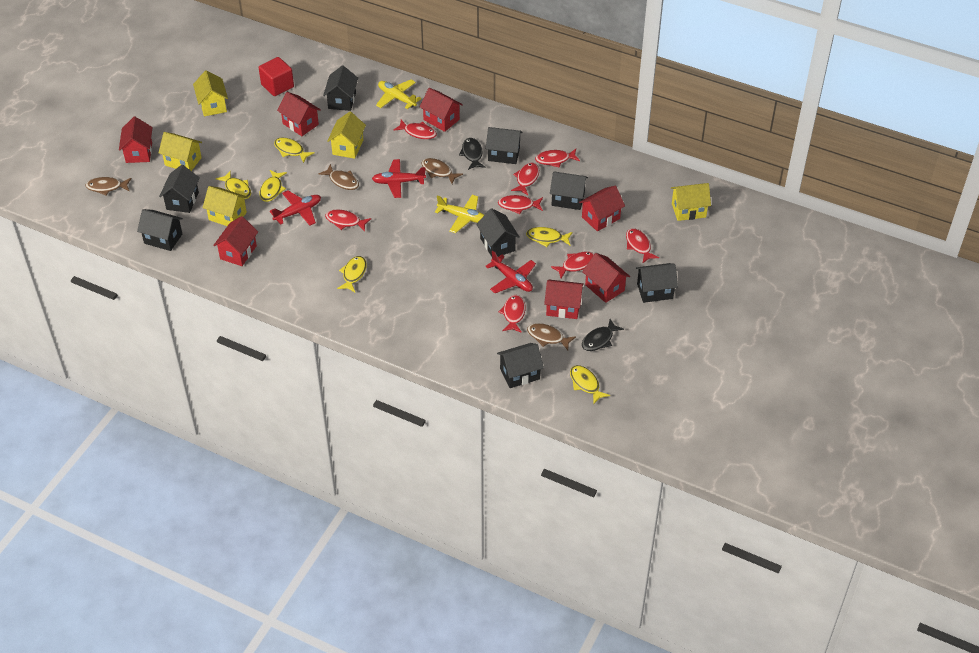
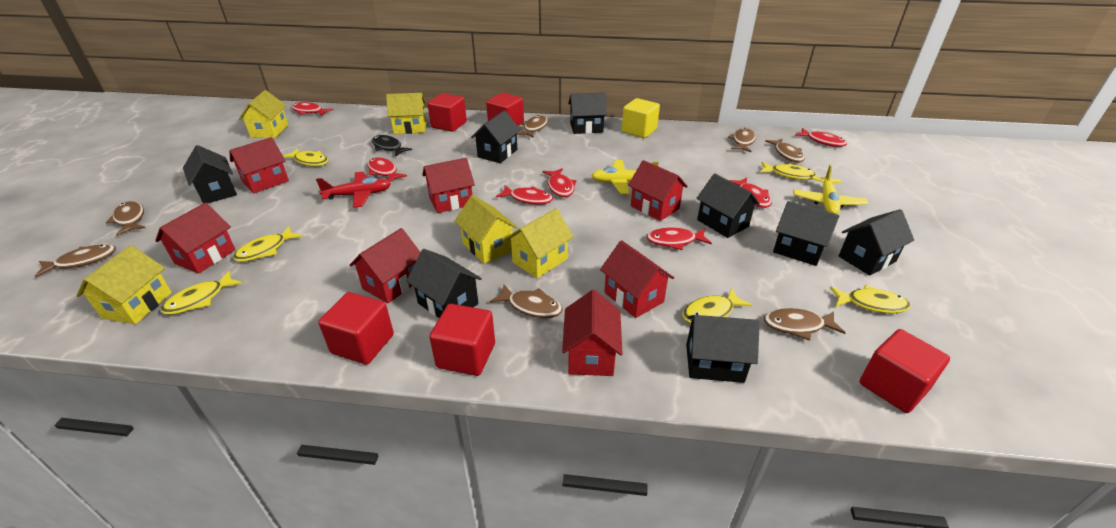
black fish: [459,138,485,170] [582,319,624,351] = 2 -> [372,135,412,156] = 1
brown fish: [86,177,132,195] [319,164,359,190] [421,158,463,184] [527,323,576,350] = 4 -> [35,244,116,278] [106,201,145,236] [490,284,563,318] [517,115,548,138] [728,128,756,152] [764,308,846,341] [765,138,805,162] = 7
red cube: [259,57,294,96] = 1 -> [318,292,394,365] [428,93,467,132] [429,304,495,376] [486,93,524,126] [860,329,950,413] = 5
red fish: [325,210,371,231] [393,120,437,139] [498,195,543,214] [499,295,526,333] [511,163,539,195] [535,149,580,168] [551,252,594,278] [626,228,659,264] = 8 -> [291,102,334,116] [367,157,407,182] [496,185,553,205] [542,168,577,197] [647,228,712,250] [729,178,772,208] [795,128,847,147] = 7
red plane: [270,190,321,226] [372,159,426,198] [486,251,536,293] = 3 -> [316,171,391,208] = 1
yellow cube: none = 0 -> [622,98,660,138] = 1

